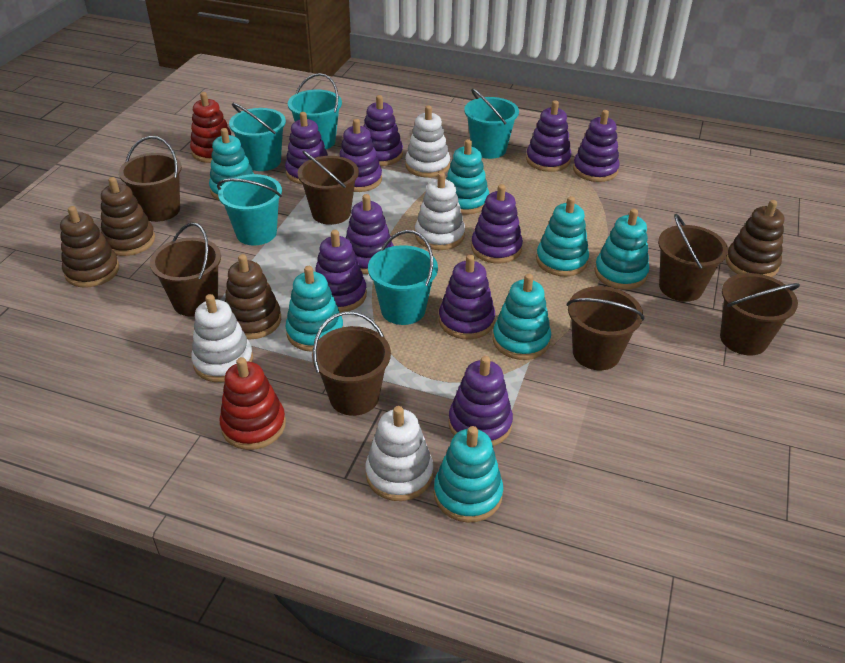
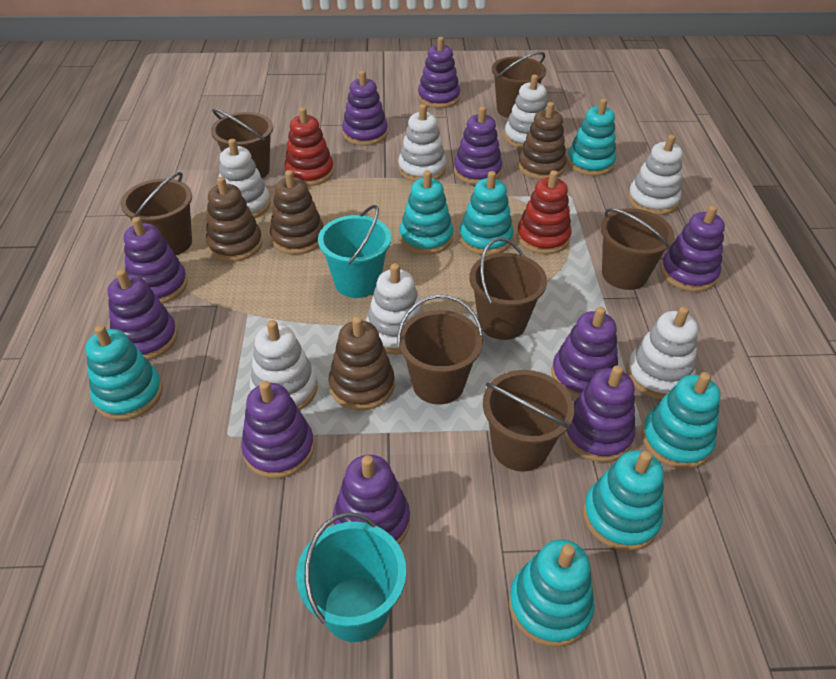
turquoise bucket: [217,174,282,245] [229,103,286,171] [288,73,342,149] [368,230,438,325] [464,88,519,159] = 5 -> [296,512,406,642] [318,205,391,298] = 2
white stacking toy: [191,294,253,382] [366,406,433,501] [405,105,450,178] [415,172,465,250] = 4 -> [219,139,271,218] [250,320,318,410] [366,263,424,355] [398,104,446,182] [504,74,548,149] [627,306,698,399] [628,134,683,215] = 7

